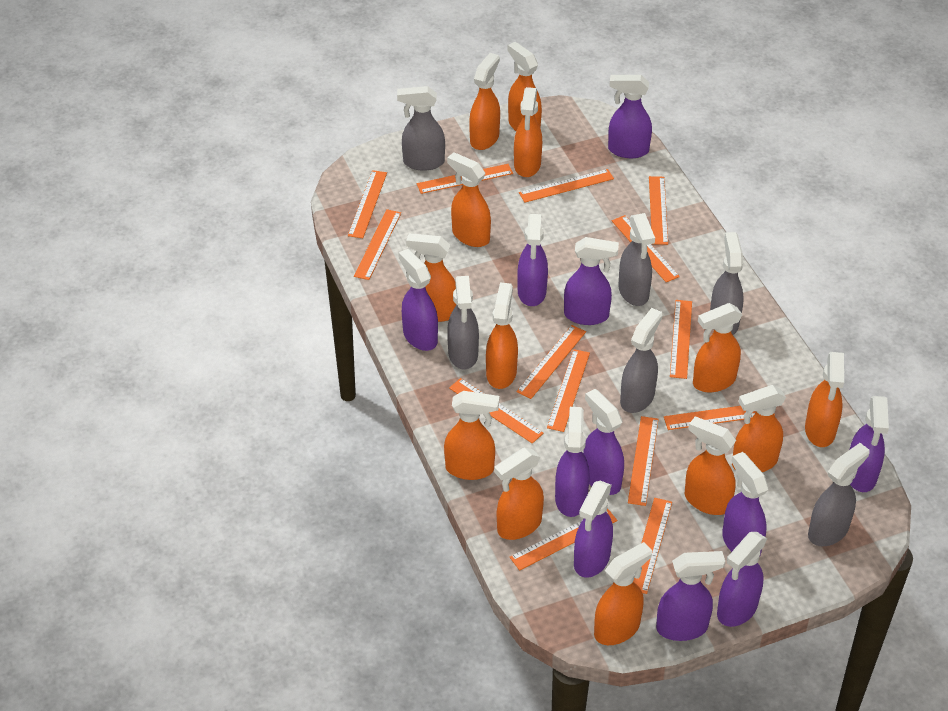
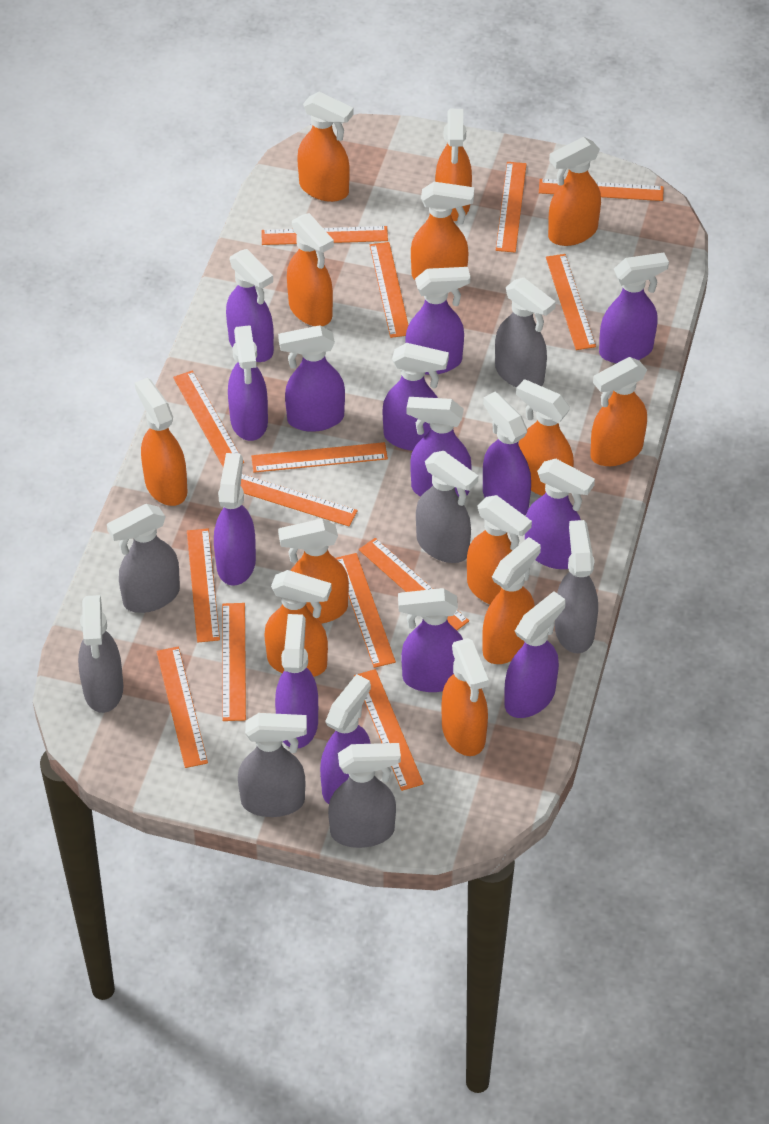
grey spray bottle: [397,86,445,171] [447,276,479,370] [618,213,655,306] [620,308,663,413] [710,232,744,335] [808,443,869,546] = 6 -> [78,595,124,713] [107,504,180,613] [238,713,307,817] [328,743,401,848] [416,451,478,563] [495,278,556,388] [555,520,598,653] = 7
purple spray bottle: [398,249,438,351] [517,214,548,306] [555,407,590,517] [564,237,619,325] [574,481,613,578] [583,389,624,495] [608,75,652,158] [656,551,725,641] [717,532,767,627] [722,452,769,555] [850,396,889,492] = 11 -> [214,453,256,586] [226,249,274,362] [228,325,268,441] [275,614,318,748] [278,325,345,432] [320,674,371,804] [383,343,449,451] [398,588,463,692] [406,267,470,375] [406,397,472,497] [483,392,531,516] [504,591,566,718] [525,459,595,569] [599,252,669,363] = 14

